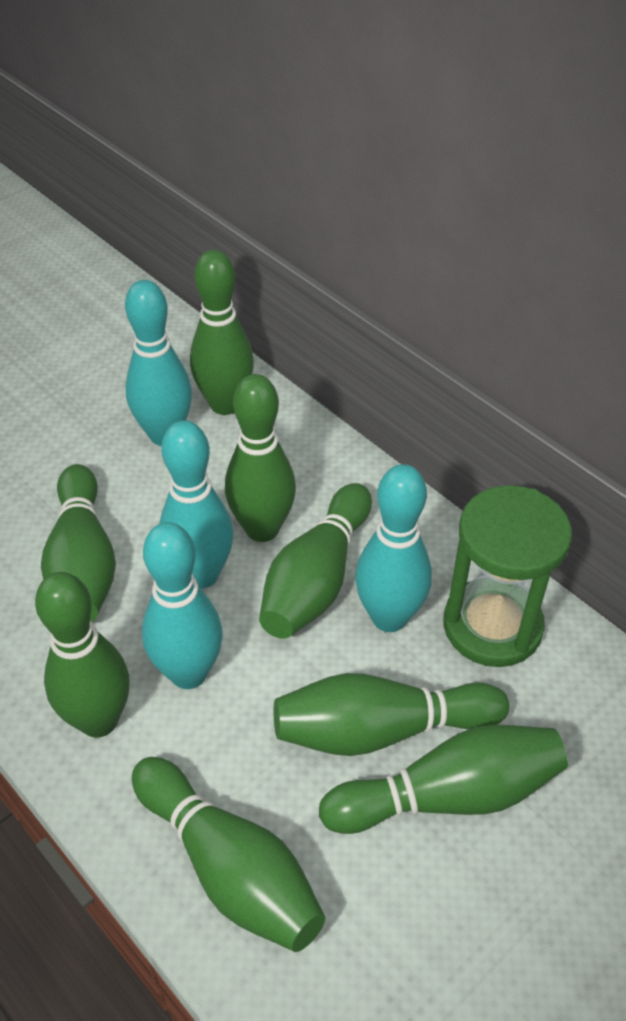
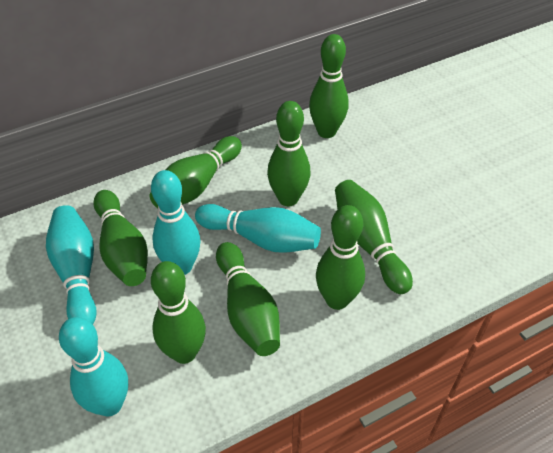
green hourglass: [443,485,572,667] = 1 -> none = 0

